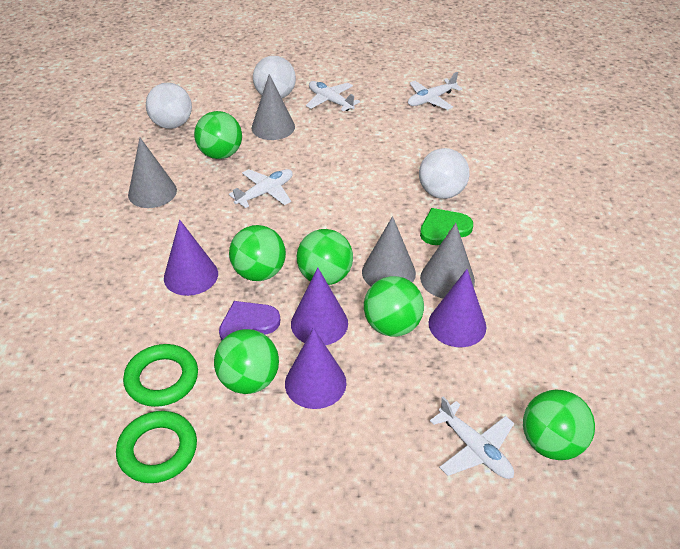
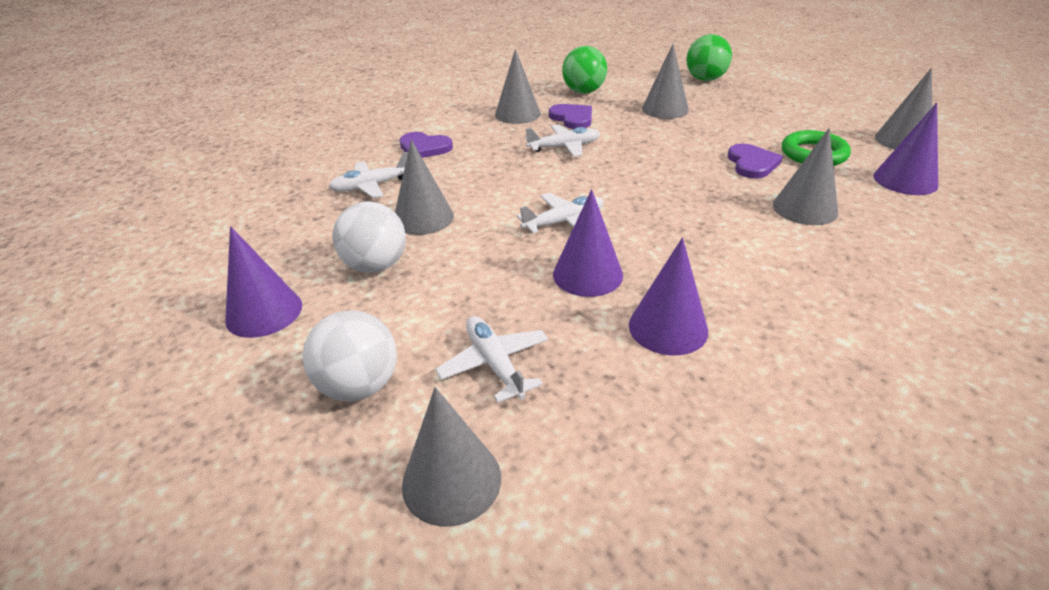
green ball: [194,111,242,159] [214,329,279,394] [229,225,286,281] [297,229,353,285] [364,276,424,337] [523,389,595,460] = 6 -> [562,46,607,93] [686,34,732,81] = 2
green heart: [420,208,473,245] = 1 -> none = 0
green ring: [116,411,197,483] [123,344,198,407] = 2 -> [782,130,851,166] = 1
grey cone: [128,138,177,208] [252,74,295,140] [362,216,416,286] [420,223,475,298] = 4 -> [395,140,454,235] [402,387,501,527] [495,49,541,124] [642,44,689,119] [773,129,838,225] [875,68,932,150] = 6
purple heart: [219,301,280,341] = 1 -> [400,132,453,158] [549,104,592,129] [728,143,783,179] = 3
white ball: [146,83,192,129] [253,56,296,98] [419,148,470,199] = 3 -> [303,310,397,401] [332,202,406,273] = 2

